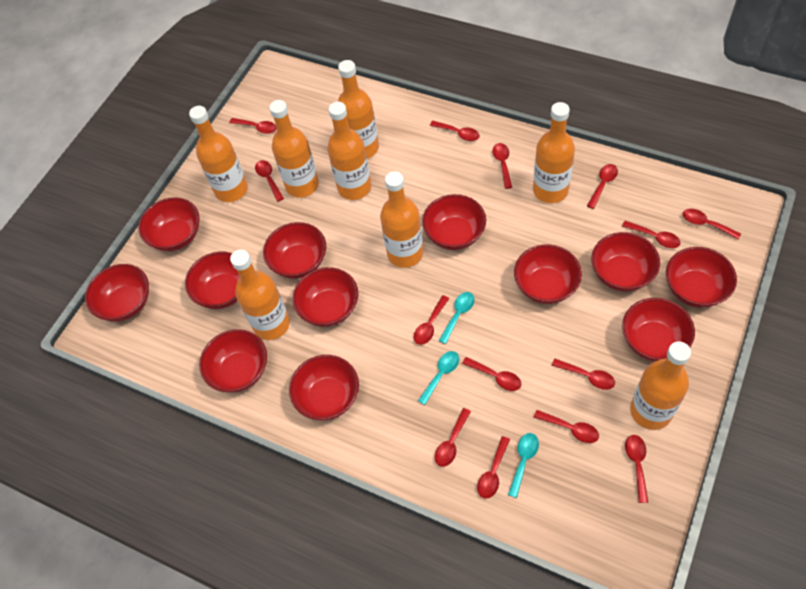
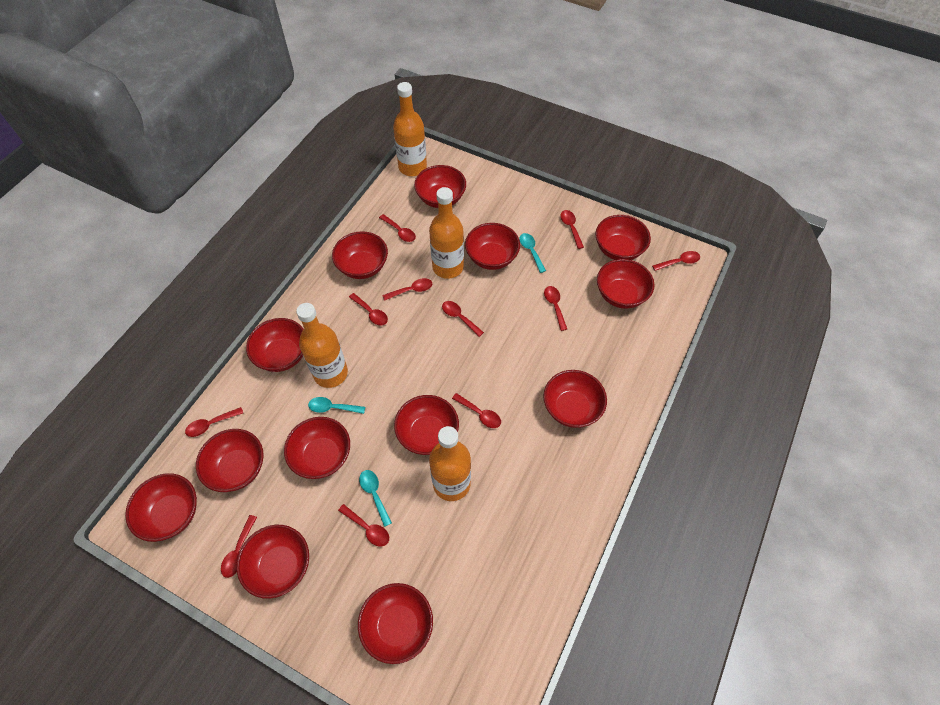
orange bottle: [189,106,248,202] [230,249,290,340] [269,100,319,198] [327,102,372,200] [338,60,379,159] [380,171,423,268] [533,102,575,203] [630,341,691,430] = 8 -> [296,303,348,388] [393,82,427,176] [429,187,464,279] [429,426,471,501] = 4
red bowl: [85,264,149,322] [138,197,200,251] [185,252,240,309] [199,329,267,393] [263,222,326,279] [289,355,359,420] [293,267,358,327] [422,194,486,250] [514,244,582,304] [591,232,660,292] [622,298,695,361] [666,247,737,308] = 12 -> [125,473,197,542] [196,429,263,492] [237,525,309,599] [246,318,304,372] [284,417,350,479] [332,231,388,279] [358,583,433,664] [394,395,459,455] [414,165,466,208] [465,223,520,270] [543,370,607,428] [595,215,651,260] [597,259,655,309] = 13
red spoon: [229,118,277,134] [255,160,284,202] [414,295,450,345] [430,120,480,141] [435,408,471,467] [462,357,522,391] [477,436,510,499] [492,143,512,189] [534,410,599,443] [552,359,615,390] [587,164,618,209] [622,221,681,248] [625,435,649,503] [683,209,741,239] = 14 -> [185,407,243,437] [221,515,257,578] [338,504,389,546] [349,293,388,326] [379,214,416,242] [382,278,432,301] [442,301,484,337] [452,393,501,428] [544,286,567,331] [560,210,584,249] [652,251,700,271] = 11

